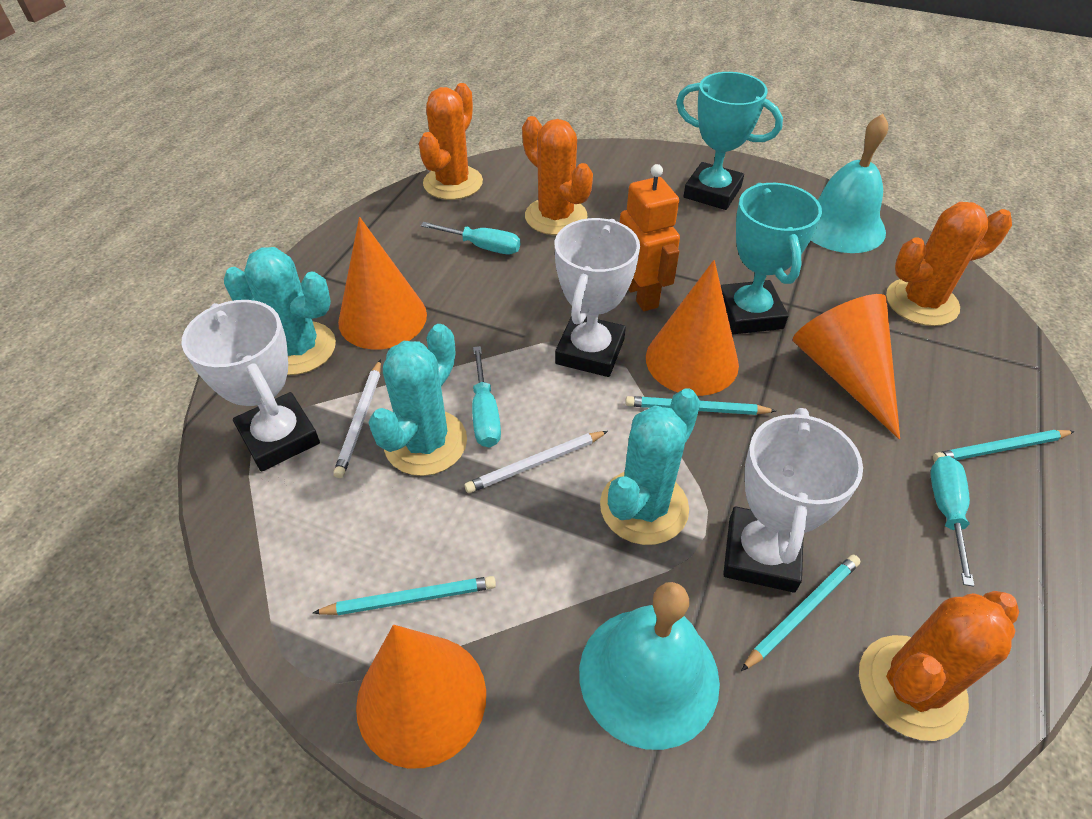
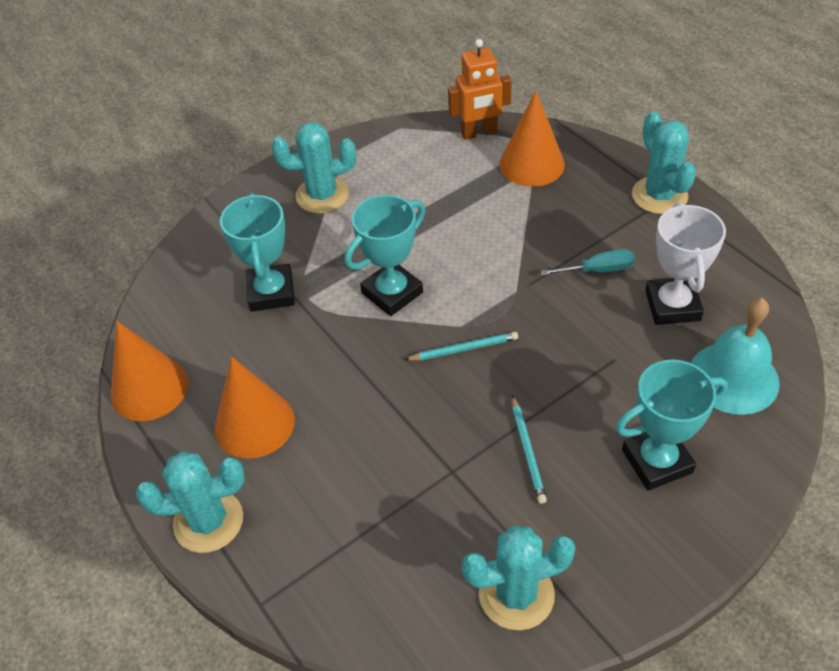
orange cactus: [419,83,483,200] [522,116,593,235] [859,591,1019,741] [886,202,1012,326] = 4 -> none = 0
orange cone: [338,217,427,349] [356,625,486,769] [646,260,739,396] [793,294,900,440] = 4 -> [110,321,188,421] [215,357,295,459] [499,91,565,187] = 3
turquoise bell: [579,582,720,750] [811,114,888,253] = 2 -> [691,298,780,415] = 1
turquoise cactus: [224,247,336,375] [368,324,467,476] [600,388,701,545] = 3 -> [136,452,245,553] [272,122,356,213] [461,526,576,630] [632,111,696,214] = 4
turquoise pencil: [313,576,496,615] [625,396,776,415] [741,555,860,671] [933,430,1075,462] = 4 -> [404,332,518,361] [512,395,547,504] = 2
turquoise screwdriver: [421,222,520,254] [472,346,501,447] [930,456,974,587] = 3 -> [540,249,635,276] = 1
turquoise trophy: [676,72,783,210] [721,183,822,334] = 2 -> [220,193,295,312] [345,195,425,316] [616,360,728,491] = 3
white pencil: [333,359,381,478] [464,431,608,493] = 2 -> none = 0
white trophy: [181,300,320,472] [555,218,640,377] [723,408,863,593] = 3 -> [645,202,726,325] = 1

